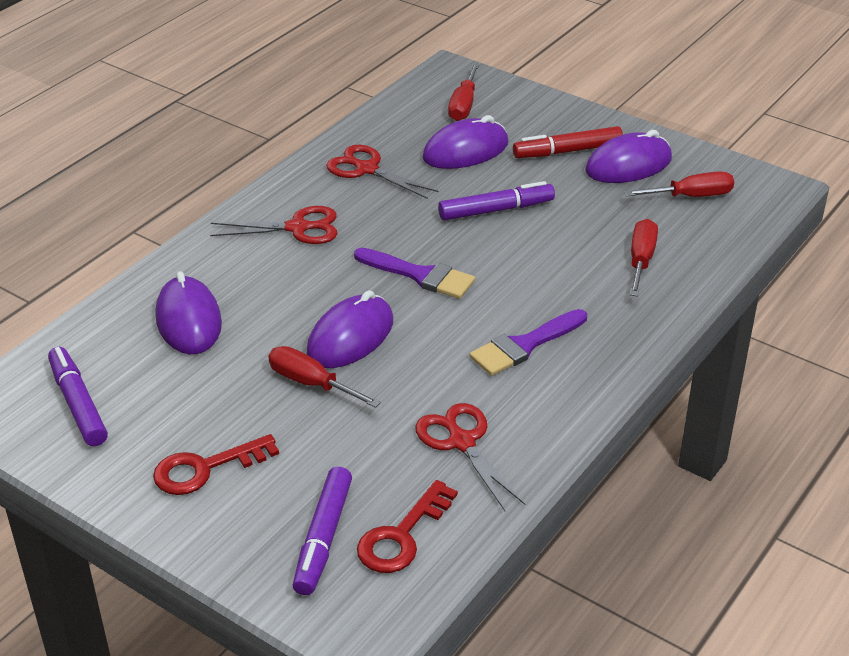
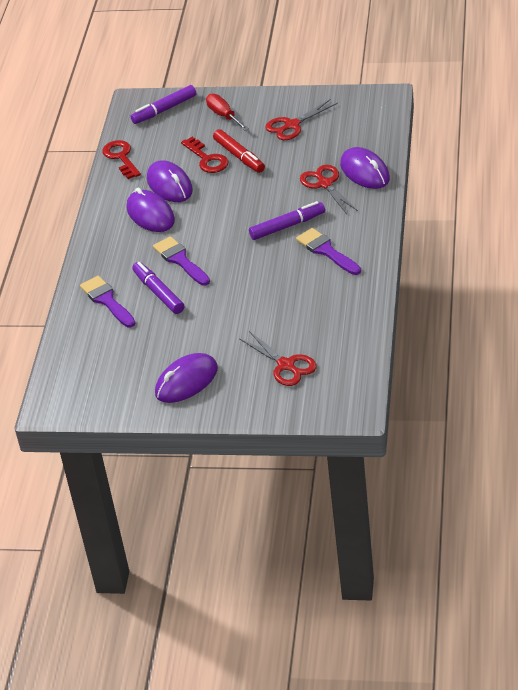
purple brush: [354,248,475,299] [469,309,587,376] = 2 -> [80,276,136,328] [153,236,210,286] [296,228,361,275] = 3
red screwdriver: [268,346,381,408] [448,63,479,121] [624,171,734,197] [630,219,658,297] = 4 -> [206,94,249,131] = 1

